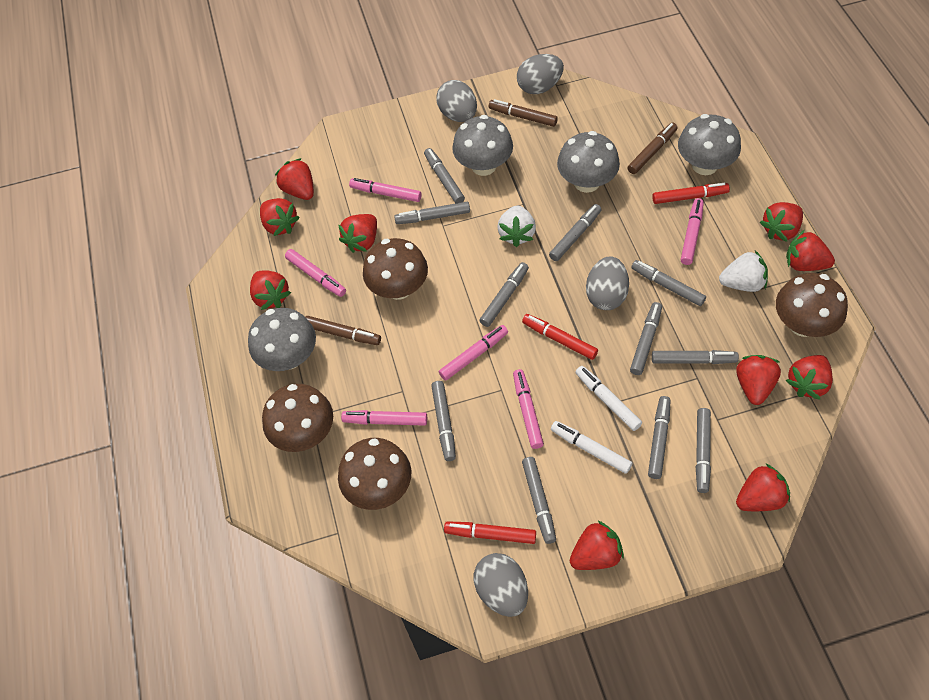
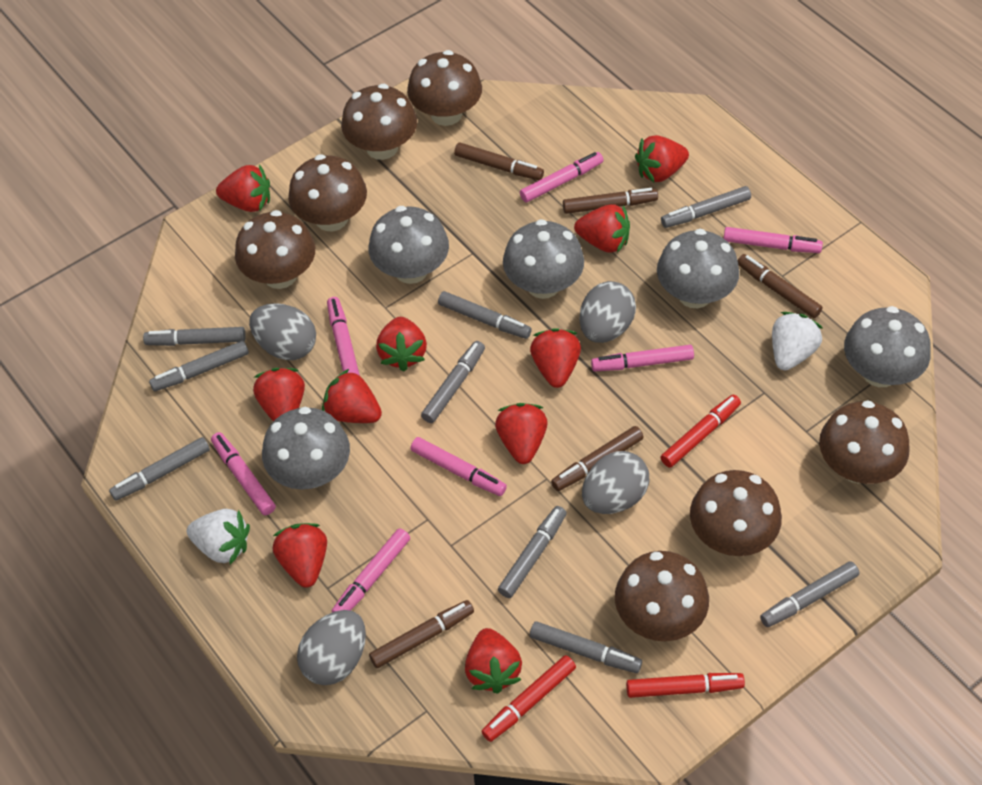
brown marker: [305,316,381,345] [489,99,558,127] [627,123,677,174] = 3 -> [369,600,474,668] [454,142,544,180] [551,426,644,491] [563,188,658,214] [738,254,823,318] = 5
brown mushroom: [262,384,333,452] [338,438,412,510] [363,238,428,300] [776,273,848,337] = 4 -> [235,210,315,289] [288,154,367,231] [341,84,417,160] [407,50,482,126] [615,551,709,641] [690,470,782,556] [819,401,910,484] = 7
grey marker: [394,202,470,224] [424,148,465,203] [431,381,456,461] [479,262,529,327] [522,457,556,544] [549,204,602,261] [630,302,662,375] [631,260,706,306] [648,396,671,479] [652,350,739,364] [696,408,711,493] = 11 -> [109,437,210,501] [143,327,246,346] [149,341,249,391] [421,341,485,423] [438,291,532,339] [498,506,567,598] [530,621,642,673] [661,186,751,228] [760,561,859,627] = 9
grey mushroom: [248,308,316,371] [452,115,513,176] [557,131,620,193] [678,114,741,175] = 4 -> [262,407,350,489] [368,206,449,284] [503,219,584,299] [657,229,739,308] [844,306,931,387] = 5
pink marker: [285,249,346,297] [341,410,427,426] [349,178,422,202] [439,325,508,381] [513,369,544,449] [681,198,704,265] = 6 -> [211,432,276,515] [327,297,360,376] [332,528,410,612] [410,437,507,496] [520,152,604,203] [591,345,694,372] [723,227,823,253] = 7
white marker: [551,421,632,474] [575,366,642,431] = 2 -> none = 0

